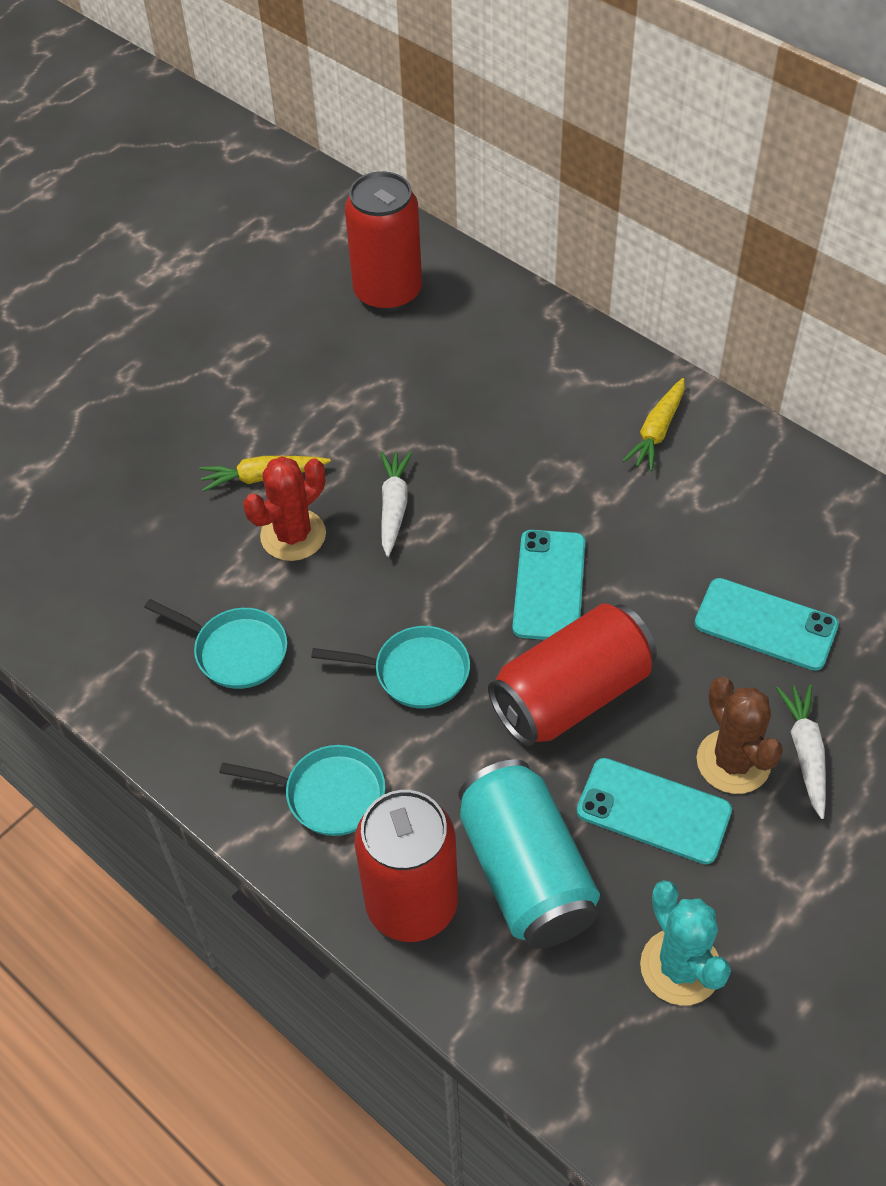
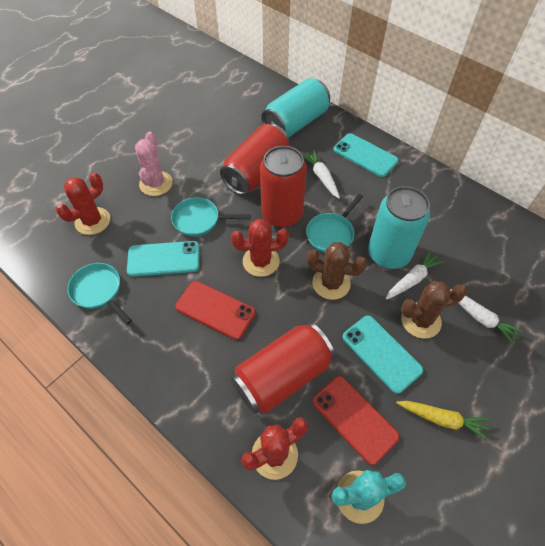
brown cactus: [697,677,783,794] = 1 -> [307,242,367,300] [401,281,467,339] = 2
pink cactus: none = 0 -> [135,131,173,196] = 1
red cactus: [243,456,326,561] = 1 -> [56,172,110,235] [231,219,289,277] [242,417,308,480] = 3
red phone: none = 0 -> [175,281,255,340] [312,376,400,465] = 2
turquoise can: [459,759,600,949] = 1 -> [261,78,330,137] [368,186,430,269] = 2
white carrot: [380,451,412,557] [776,685,826,819] = 2 -> [302,150,340,199] [386,250,445,300] [450,289,523,345] = 3
yellow carrot: [199,456,331,492] [622,378,685,471] = 2 -> [396,401,490,440] = 1

